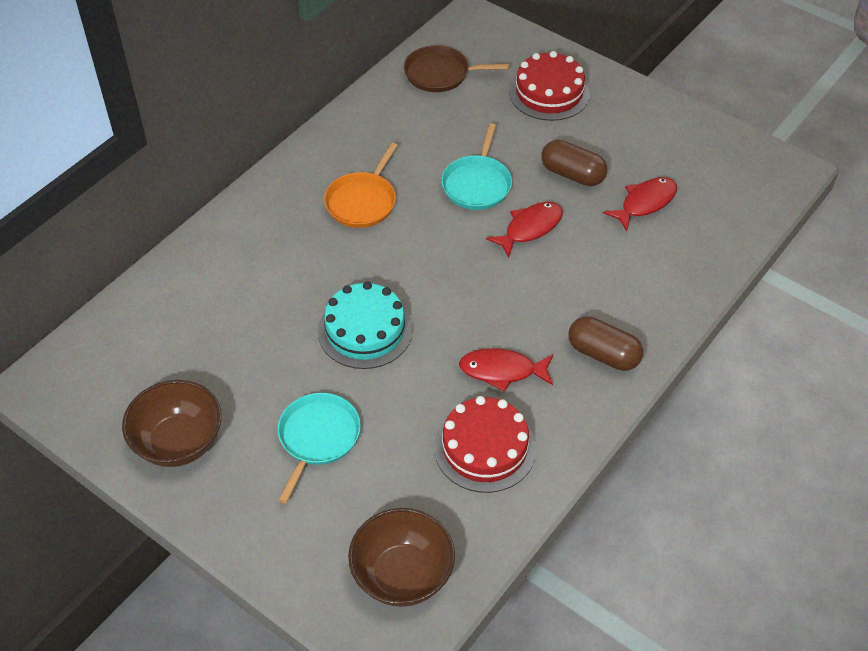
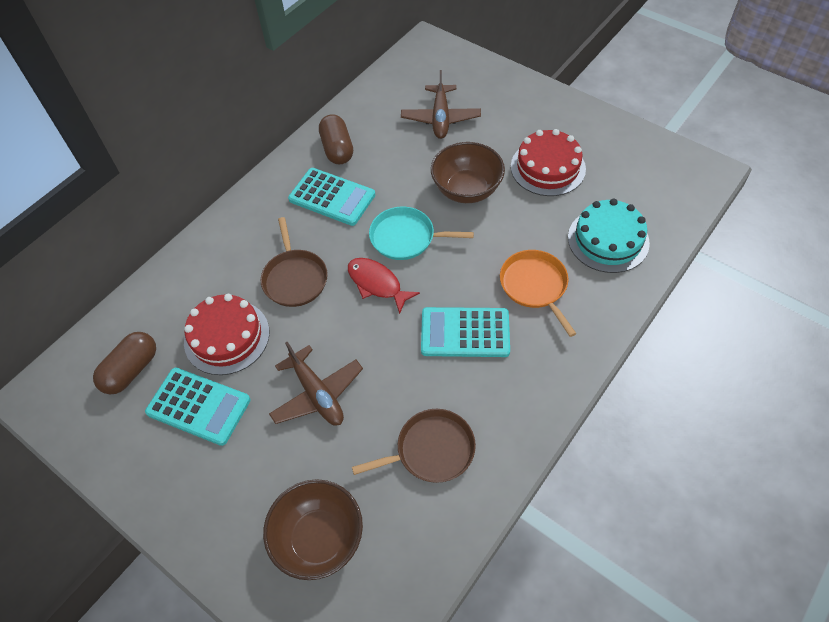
brown pan: [404,45,509,92] = 1 -> [261,217,328,307] [352,409,476,483] = 2
brown plane: none = 0 -> [269,342,363,425] [401,70,481,139] = 2
red fish: [459,348,553,392] [486,202,563,258] [603,177,677,231] = 3 -> [348,258,420,314] = 1
turquoise calculator: none = 0 -> [145,368,251,446] [288,168,375,226] [421,307,510,357] = 3
turquoise pan: [278,393,361,504] [441,123,512,210] = 2 -> [369,207,474,260] = 1

